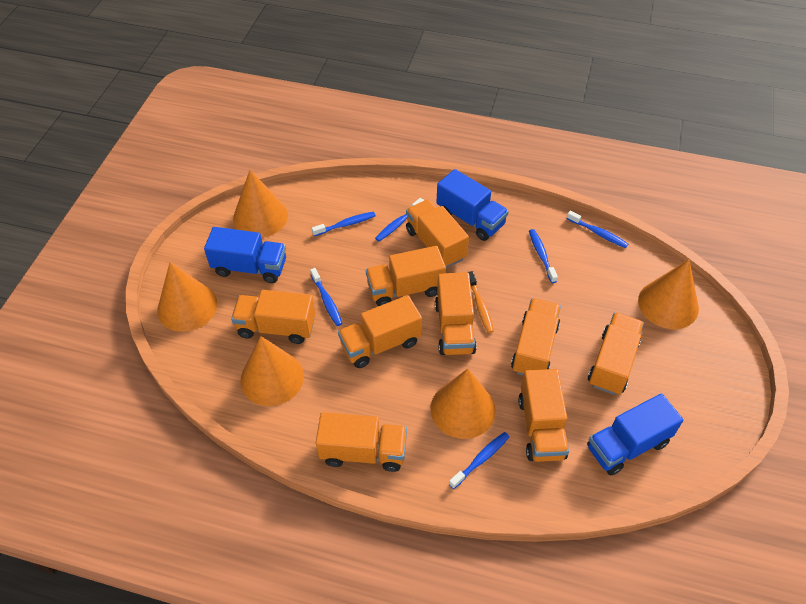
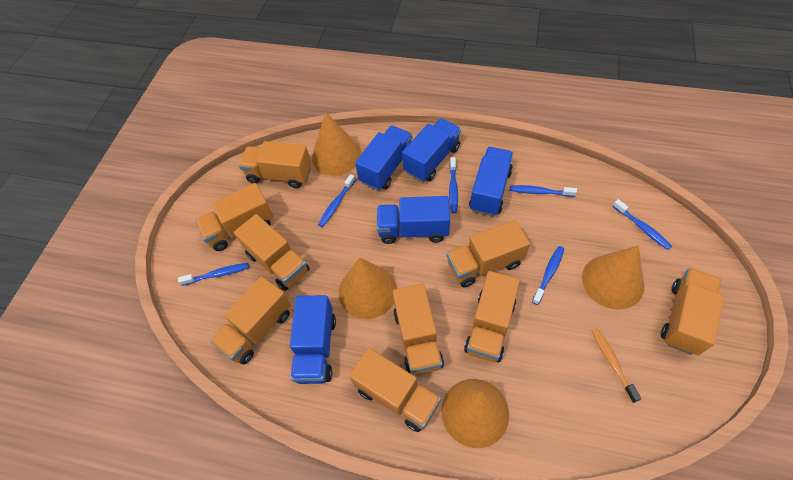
blue truck: [204,227,286,283] [436,169,509,241] [587,393,683,475] = 3 -> [290,295,336,384] [355,126,412,190] [377,196,450,244] [402,118,461,182] [469,147,513,216] = 5
orange cone: [157,262,217,332] [233,170,288,238] [241,336,304,406] [431,369,496,439] [638,259,699,329] = 5 -> [312,113,361,176] [339,257,397,319] [441,379,509,448] [582,245,645,310] = 4

